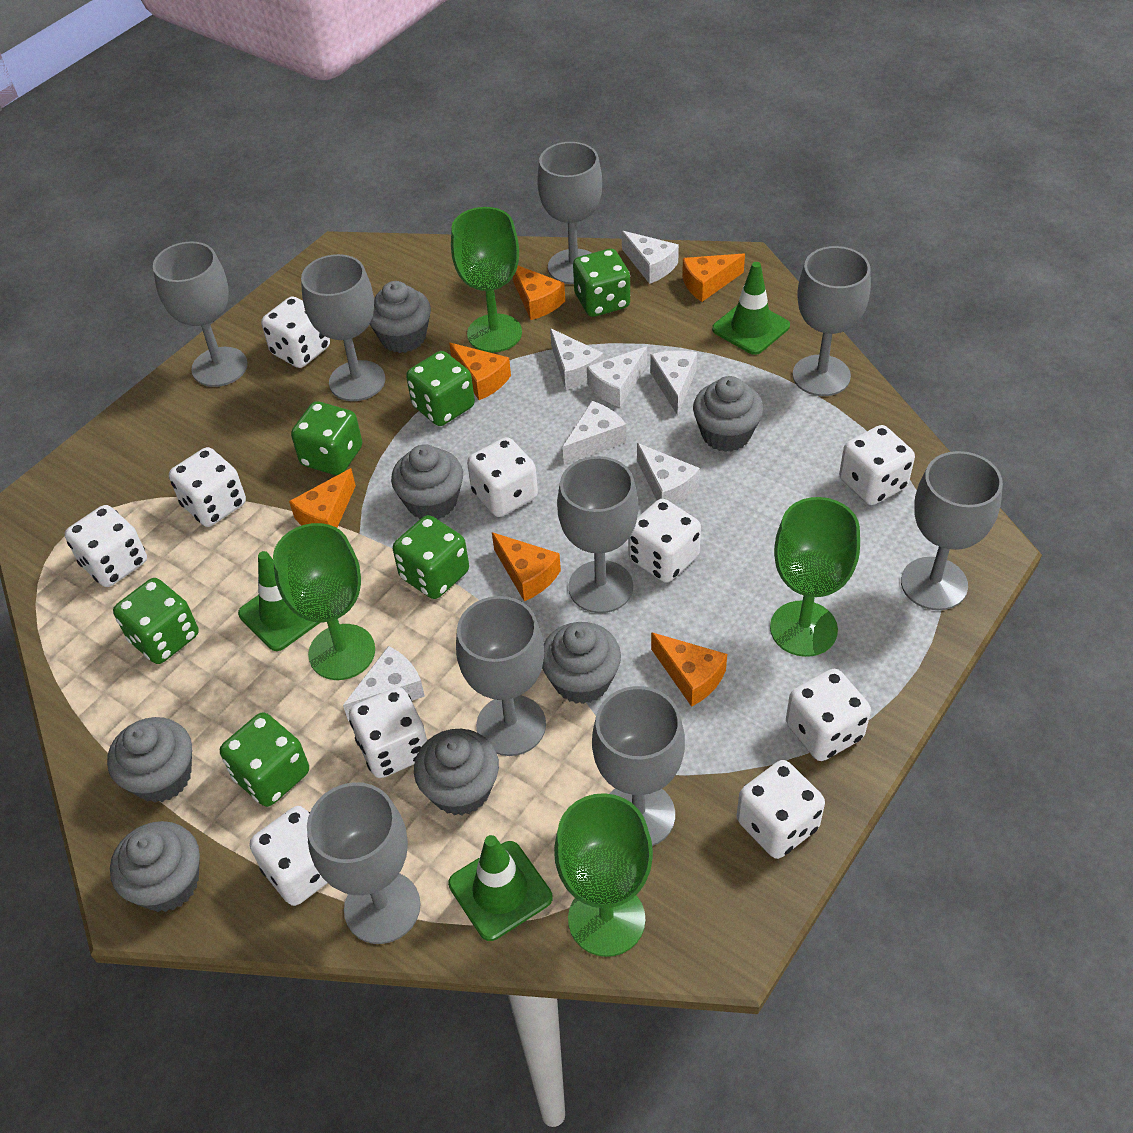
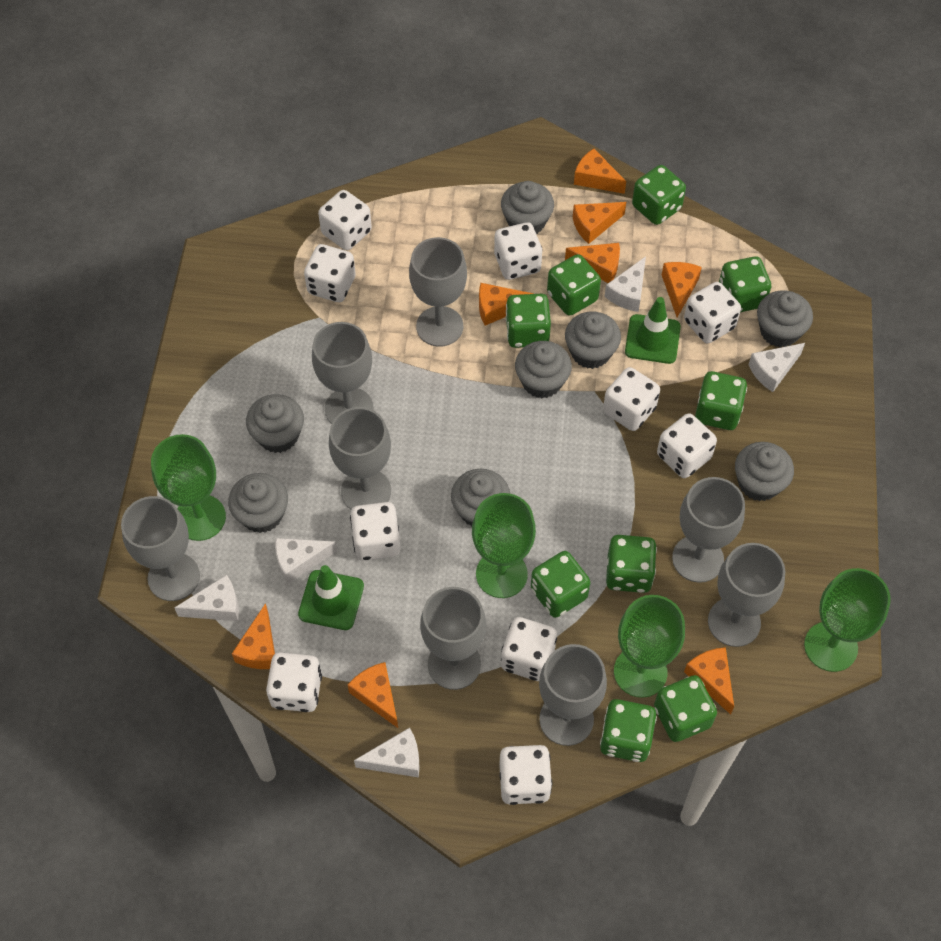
green dice: [113,578,199,664] [220,712,309,807] [291,401,362,475] [393,515,469,599] [406,351,475,426] [573,249,630,317] = 6 -> [506,294,551,348] [531,551,590,618] [547,254,601,316] [600,699,657,762] [606,535,657,593] [632,165,686,225] [654,675,717,742] [695,371,747,430] [719,256,771,312] = 9
green traffic cone: [238,551,321,651] [448,835,552,941] [712,262,790,355] = 3 -> [298,565,364,630] [625,297,681,364] = 2
grey cupcake: [107,717,192,803] [110,821,200,912] [370,281,431,353] [391,444,463,520] [414,729,499,816] [542,622,621,704] [693,376,763,452] = 7 -> [228,473,288,533] [246,394,304,453] [451,469,510,527] [501,181,554,234] [515,341,572,398] [565,312,621,369] [735,442,794,501] [757,290,813,348] = 8
grey goblet: [153,241,248,387] [301,254,385,401] [307,782,421,944] [456,596,546,756] [537,142,602,284] [557,456,638,613] [592,686,685,846] [792,246,871,396] [901,451,1003,610] = 9 -> [121,496,200,601] [312,322,374,424] [329,407,391,510] [409,237,467,347] [420,587,486,690] [539,644,607,746] [672,477,745,583] [708,543,785,647] = 8
orange cheese: [289,468,356,528] [449,343,511,400] [492,532,561,601] [513,266,565,320] [651,632,727,707] [682,253,745,302] = 6 -> [232,603,275,669] [348,662,398,728] [479,283,533,325] [565,243,620,283] [573,202,626,244] [574,149,626,194] [662,262,702,317] [684,647,734,715] = 8
white cheese: [343,646,425,721] [550,328,604,390] [563,401,626,464] [587,347,647,407] [622,231,679,284] [637,443,700,505] [650,350,697,416] = 7 -> [175,575,239,621] [275,538,337,584] [354,727,420,777] [604,256,646,312] [748,343,805,392] = 5

